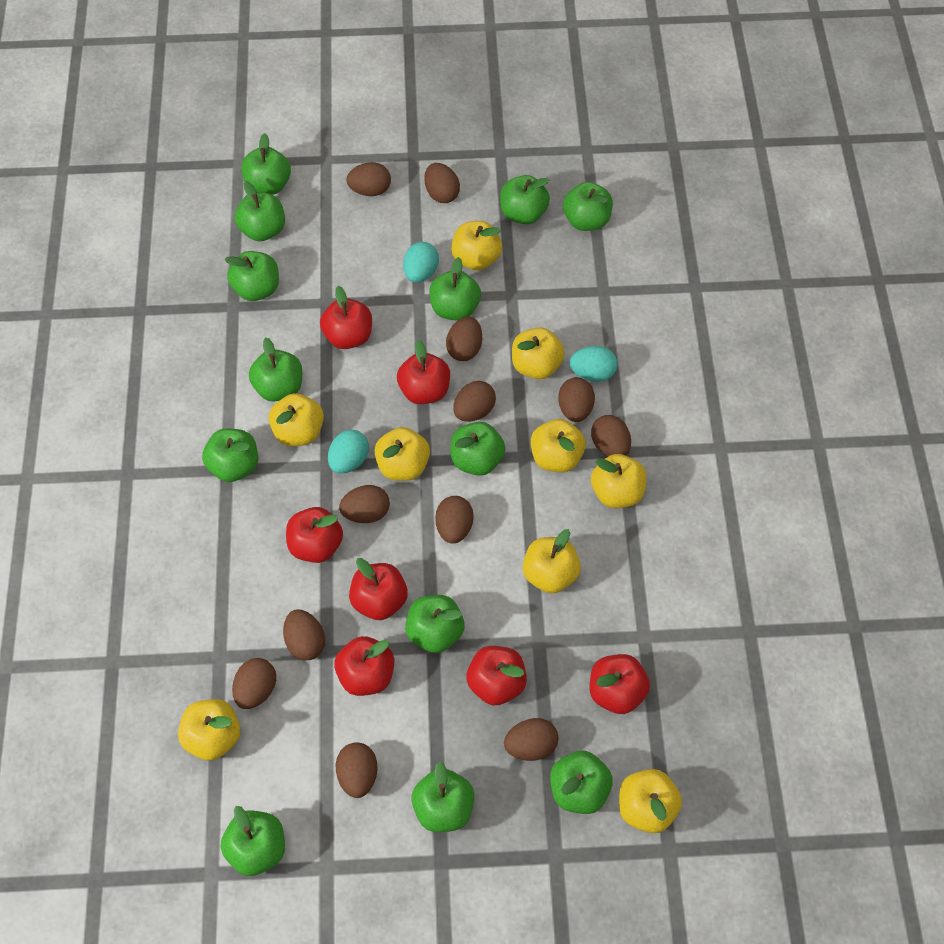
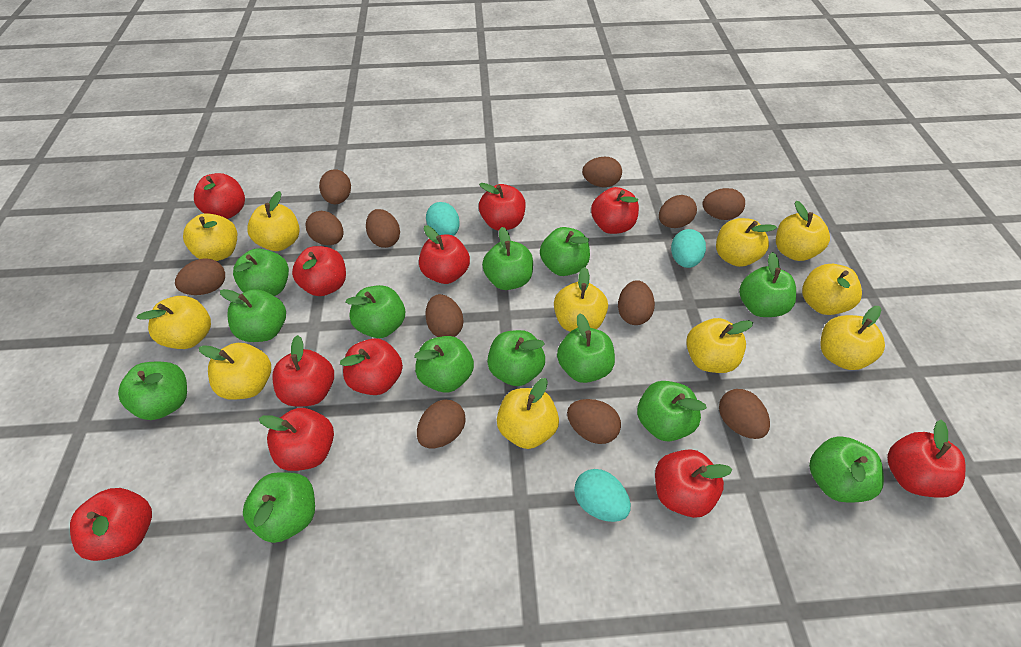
red apple: [286,507,343,563] [320,286,372,349] [334,636,394,696] [349,558,408,620] [397,340,450,404] [466,646,527,705] [589,654,650,714] = 7 -> [70,488,152,561] [194,173,245,219] [259,408,334,471] [272,335,334,407] [292,246,346,296] [340,338,403,395] [419,225,470,284] [479,183,526,231] [591,187,639,234] [655,449,732,518] [887,419,965,498] = 11
yellow apple: [178,699,240,761] [269,393,324,446] [374,427,430,481] [451,221,502,271] [512,327,565,379] [523,529,581,593] [531,419,586,472] [591,454,647,508] [619,769,682,833] = 9 -> [136,296,211,349] [183,213,237,261] [199,343,271,400] [247,191,300,251] [497,378,559,449] [554,267,608,332] [686,318,753,373] [716,218,777,267] [776,201,830,261] [802,264,862,315] [821,306,885,370] = 11

